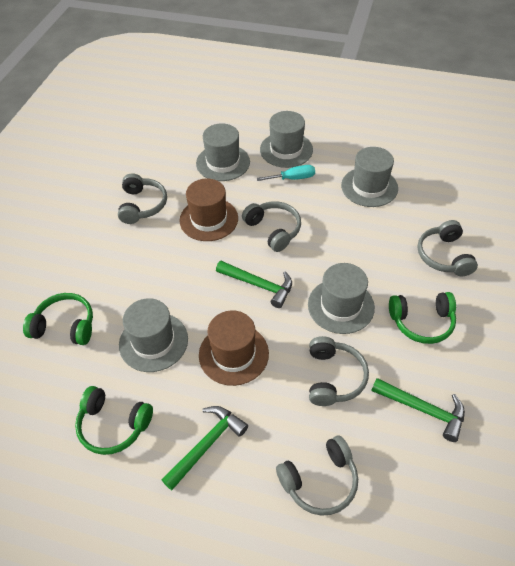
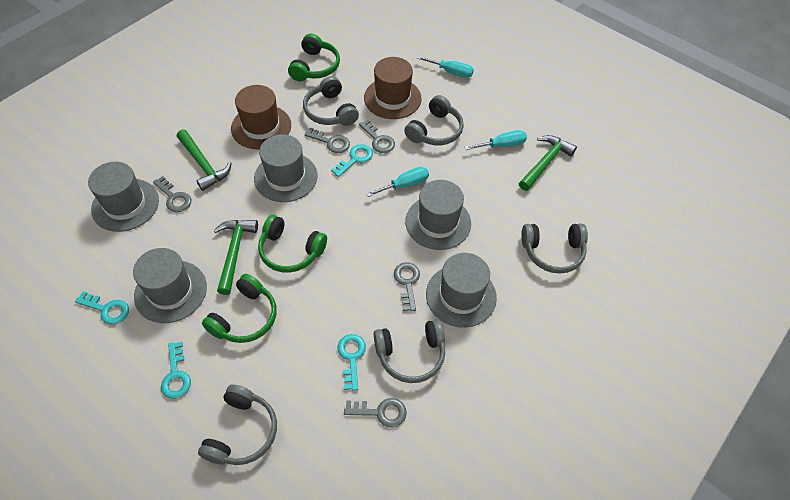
grey key: none = 0 -> [153,176,191,212] [304,128,350,153] [344,398,407,427] [359,120,395,153] [394,262,420,311] = 5
turquoise key: none = 0 -> [75,291,129,325] [161,342,191,399] [331,144,373,177] [337,334,366,391] = 4
turquoise screwdriver: [257,165,315,181] = 1 -> [366,167,429,197] [417,56,474,78] [465,130,527,150] = 3

